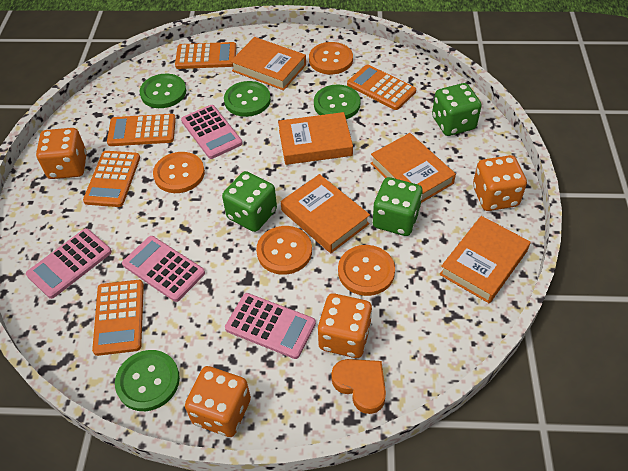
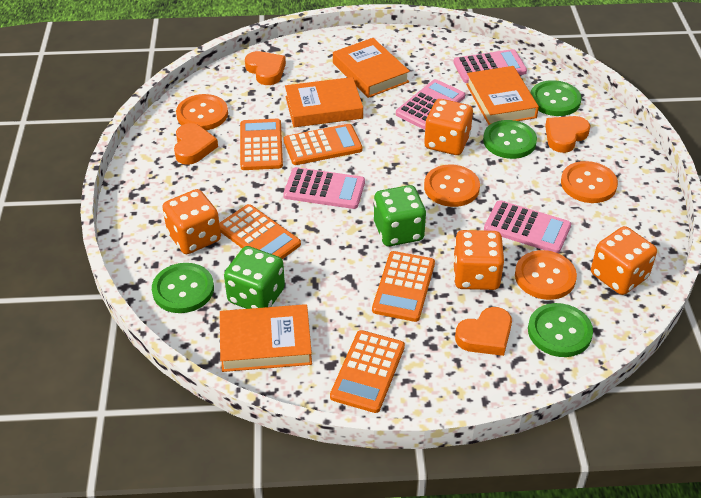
green dice: [222,171,277,232] [373,177,423,236] [432,83,482,136] = 3 -> [224,246,285,309] [374,185,426,246] = 2
orange book: [230,37,306,91] [278,112,353,165] [281,174,370,253] [370,133,456,203] [439,216,530,303] = 5 -> [220,304,312,372] [285,77,363,127] [333,38,410,98] [466,66,539,125] = 4
orange heart: [331,359,386,414] = 1 -> [174,123,218,165] [245,51,286,85] [455,307,512,356] [545,116,590,153] = 4

